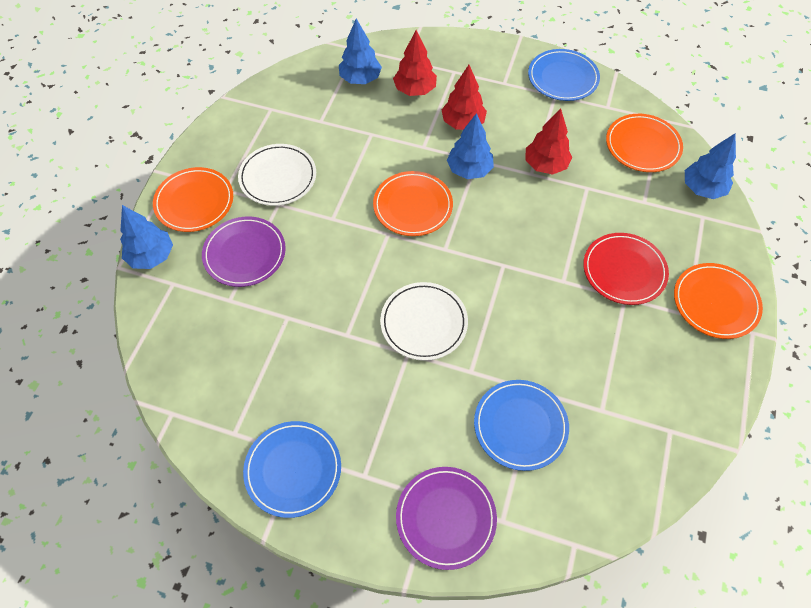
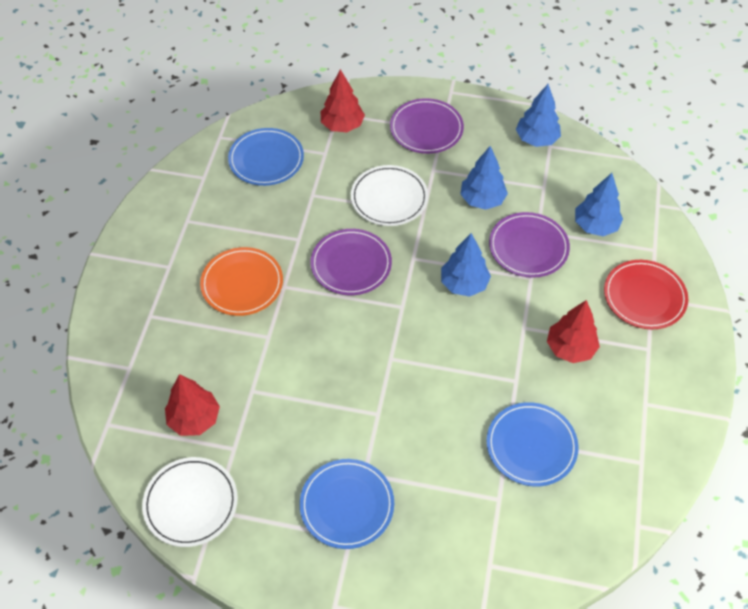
orange plate: [153,167,233,232] [373,171,453,236] [606,114,683,172] [674,263,763,339] = 4 -> [200,247,283,316] = 1
purple plate: [202,217,286,287] [396,467,497,570] = 2 -> [310,229,392,295] [390,98,464,154] [489,212,570,278] = 3

